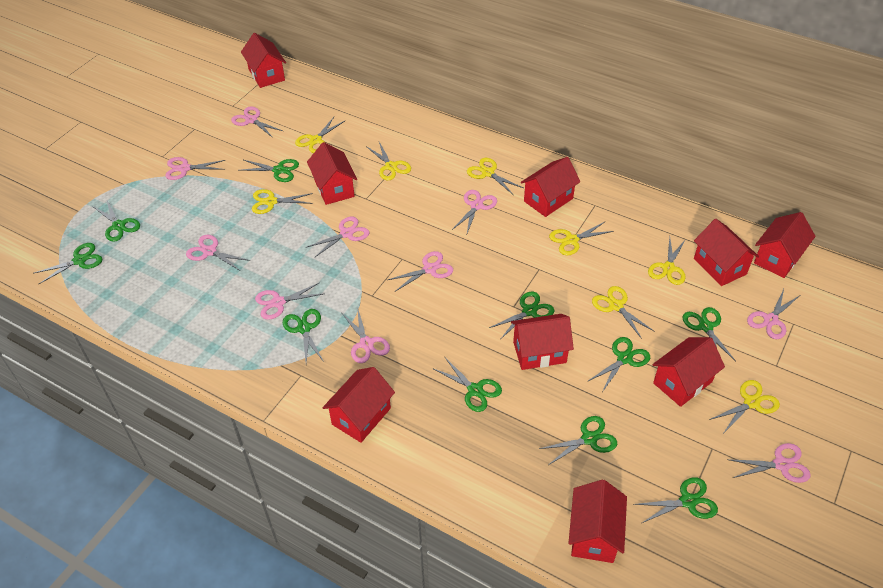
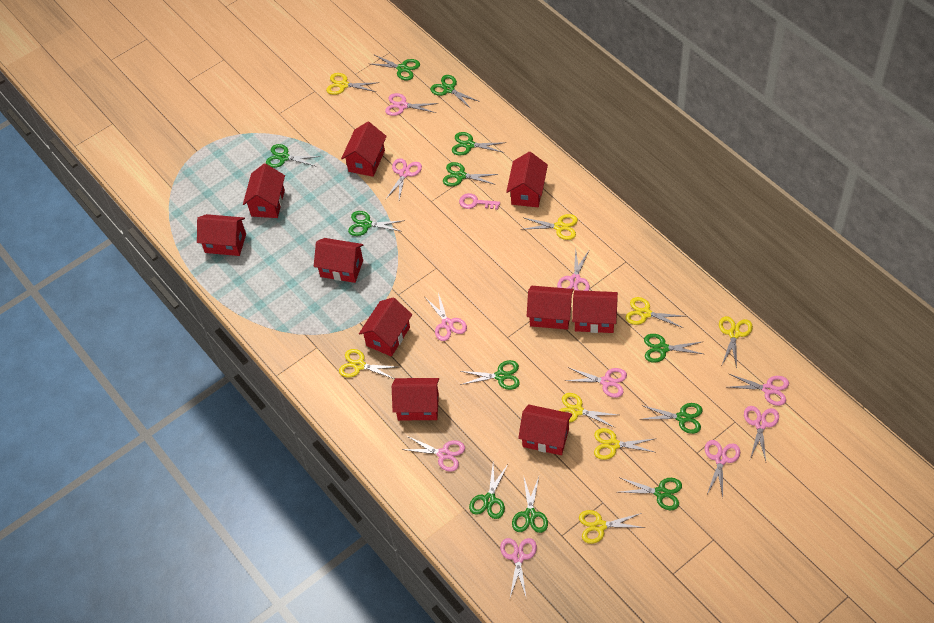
green scissors: [33,243,102,284] [94,201,140,242] [240,159,299,182] [283,309,324,363] [432,358,502,412] [489,292,555,339] [539,416,617,465] [587,337,650,392] [633,477,718,523] [683,307,736,361] = 10 -> [266,144,321,168] [348,211,405,236] [371,55,420,81] [430,75,480,109] [443,162,499,186] [452,132,506,156] [460,360,520,390] [469,463,508,519] [512,475,548,533] [619,477,682,510] [641,403,702,434] [644,334,704,363] = 12
pink key: none = 0 -> [459,193,500,210] = 1
red house: [241,33,286,88] [307,142,357,205] [323,367,395,443] [511,314,574,370] [521,157,580,217] [568,479,627,563] [652,337,725,407] [694,219,759,286] [754,212,816,278] = 9 -> [197,214,246,256] [243,163,285,218] [314,238,364,283] [341,122,387,177] [359,297,412,357] [392,378,439,420] [506,152,548,207] [518,404,572,455] [527,286,574,330] [572,290,618,333] = 10

